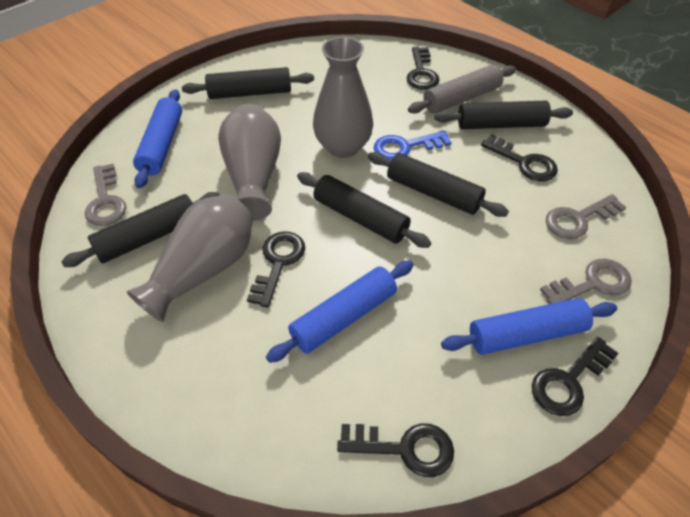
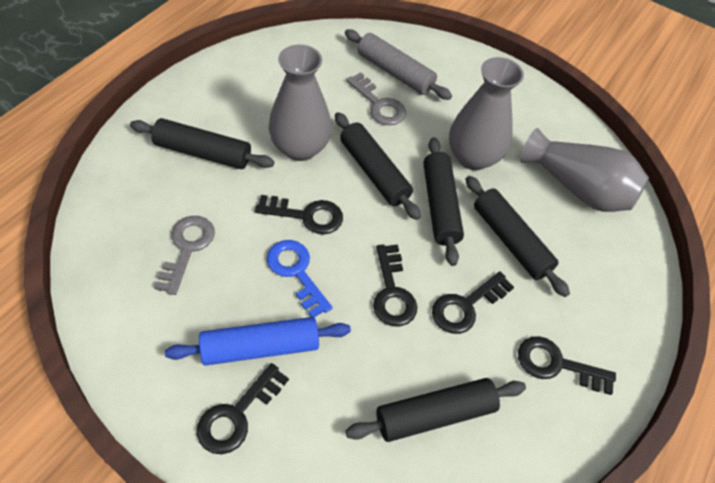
blue rolling pin: [133,89,182,188] [266,260,414,363] [441,298,617,355] = 3 -> [165,317,351,366] = 1
grey key: [85,164,127,226] [540,258,632,304] [546,194,626,239] = 3 -> [154,216,215,295] [346,72,406,125] = 2

